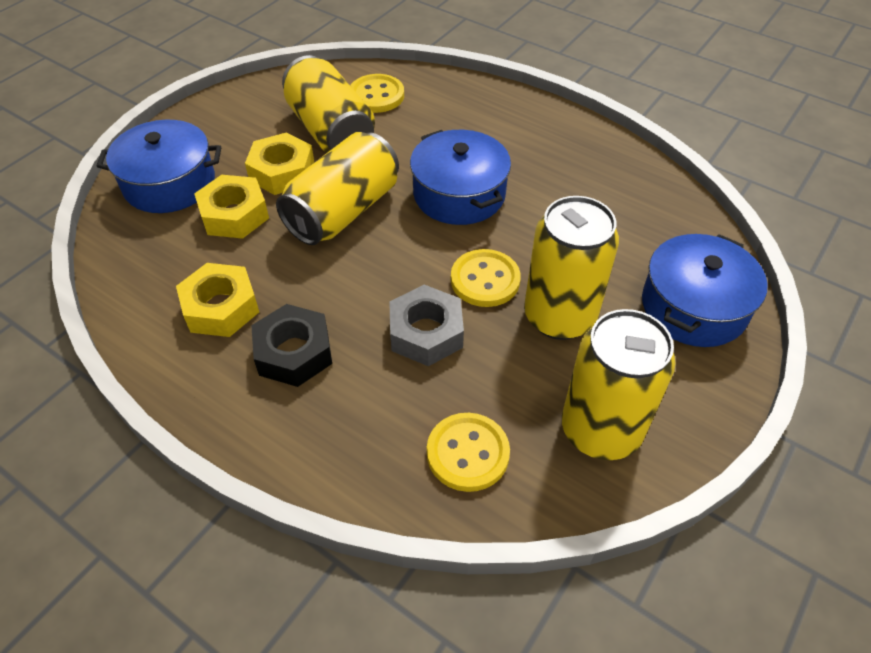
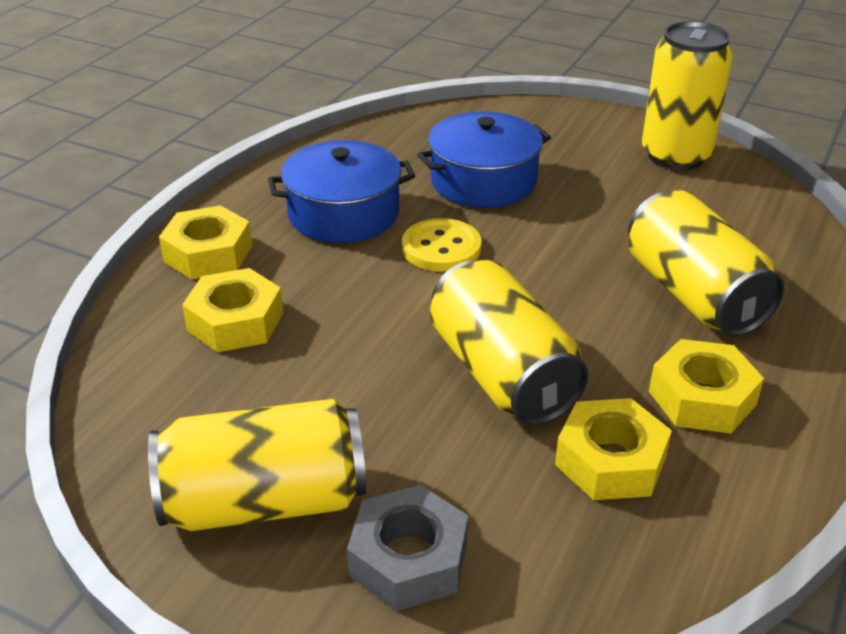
black nut: [251,304,332,387] = 1 -> none = 0
blue pot: [97,120,221,213] [410,130,511,225] [642,234,768,347] = 3 -> [268,140,415,243] [417,112,551,208] = 2
yellow button: [350,74,404,113] [427,413,510,492] [451,249,521,307] = 3 -> [402,218,482,272] = 1
yellow nut: [176,263,259,337] [194,175,269,239] [245,133,314,195] = 3 -> [159,205,252,279] [182,268,283,352] [555,398,672,500] [649,339,764,434] = 4

